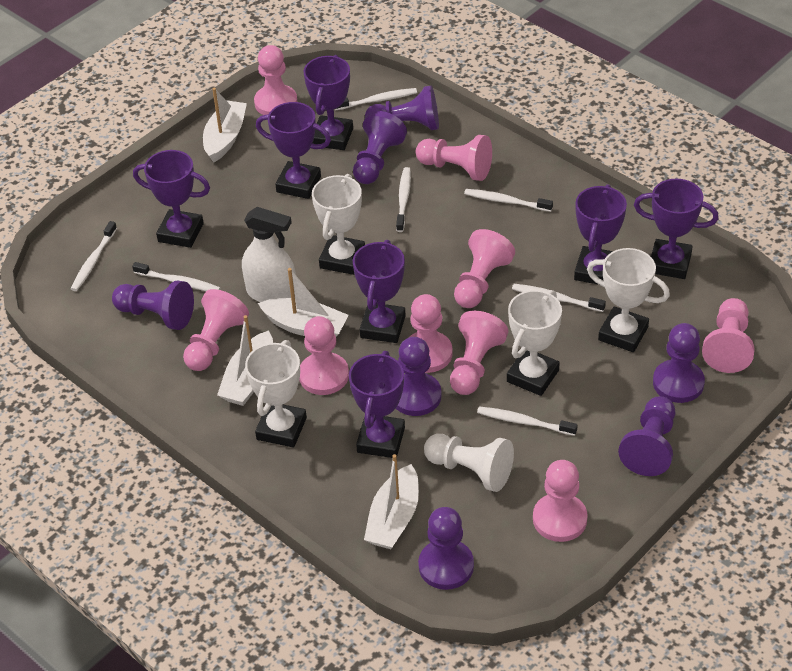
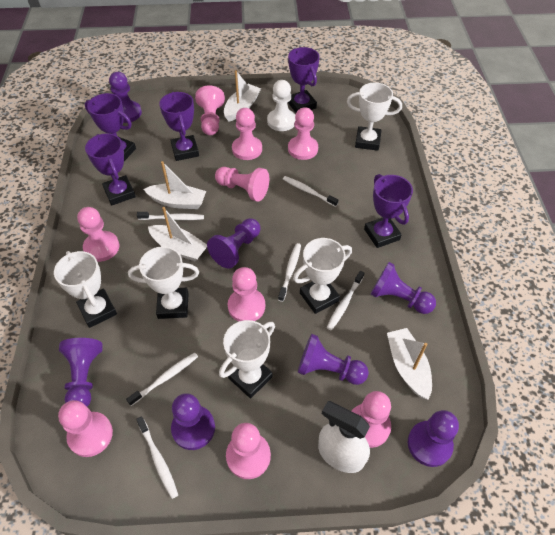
purple trophy: [133,150,210,248] [256,102,331,199] [304,55,353,150] [349,351,405,458] [353,240,406,343] [574,184,627,285] [634,179,719,279] = 7 -> [85,93,136,161] [85,133,136,205] [159,92,199,161] [288,47,320,113] [364,174,413,248] = 5
white toothbrush: [71,221,117,291] [132,262,220,291] [335,88,417,110] [396,167,411,232] [464,189,553,212] [477,406,577,436] [512,284,606,312] = 7 -> [126,353,198,406] [136,416,178,499] [137,212,204,220] [278,243,301,302] [283,176,338,207] [327,271,364,330] = 6
white trophy: [245,340,307,447] [312,174,365,275] [507,290,562,396] [587,248,670,352] = 4 -> [54,251,117,328] [128,246,199,319] [219,320,275,398] [293,238,352,314] [347,83,402,151] = 5

